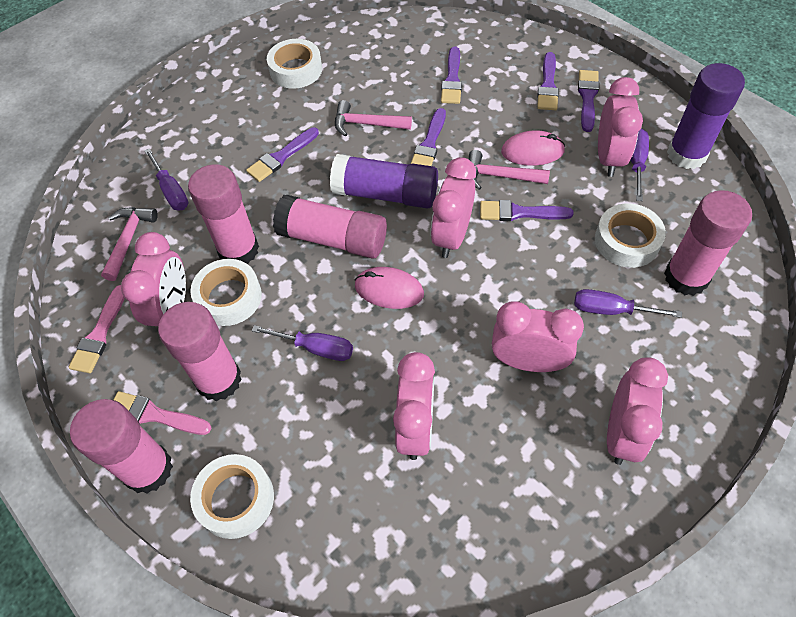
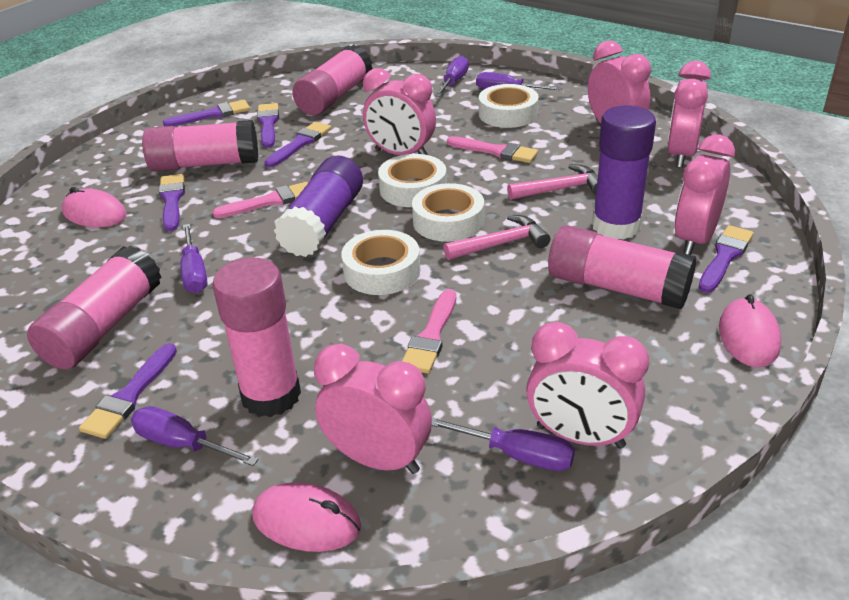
pink brush: [69,285,125,373] [113,391,211,435] = 2 -> [212,182,308,218] [402,289,456,374] [447,136,538,163] = 3
pink hammer: [101,207,158,281] [335,100,412,137] [469,150,550,190] = 3 -> [443,215,550,260] [507,164,598,200] = 2
pink mouse: [355,267,424,309] [501,130,565,166] = 2 -> [62,187,127,227] [252,482,361,552] [719,294,781,367] = 3
purple screwdriver: [144,148,189,210] [252,325,353,361] [574,289,682,318] [630,129,649,201] = 4 -> [131,406,259,466] [180,224,208,293] [431,417,575,471] [435,55,469,97] [476,72,562,90] = 5

